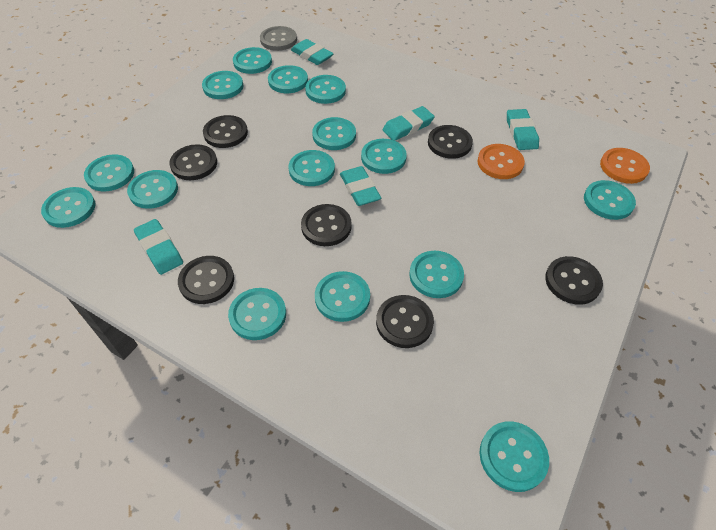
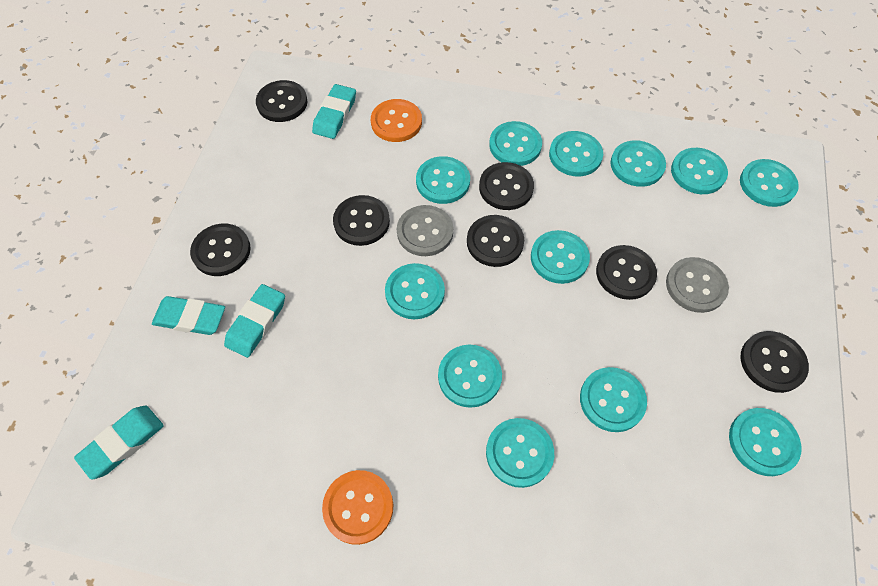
grey button: [260,26,297,51] = 1 -> [397,205,453,256] [666,257,729,313] = 2
turquoise button: [41,187,96,228] [84,154,134,191] [127,170,178,209] [202,71,243,99] [228,288,286,340] [233,47,272,74] [268,65,308,93] [288,150,335,186] [305,75,346,104] [312,117,356,150] [315,271,370,322] [361,139,407,174] [409,251,464,298] [480,421,549,492] [584,180,636,220] = 15 -> [385,263,445,319] [416,156,470,204] [438,345,502,408] [486,418,554,488] [489,121,542,166] [531,230,590,284] [549,131,603,177] [580,367,647,432] [611,140,666,187] [671,148,728,194] [729,408,801,476] [740,159,799,207] = 12
turquoise eraser: [134,219,183,275] [291,39,334,65] [340,166,381,206] [382,106,435,141] [507,109,539,150] = 5 -> [74,406,164,479] [152,296,225,335] [224,284,285,358] [312,84,356,139] = 4

